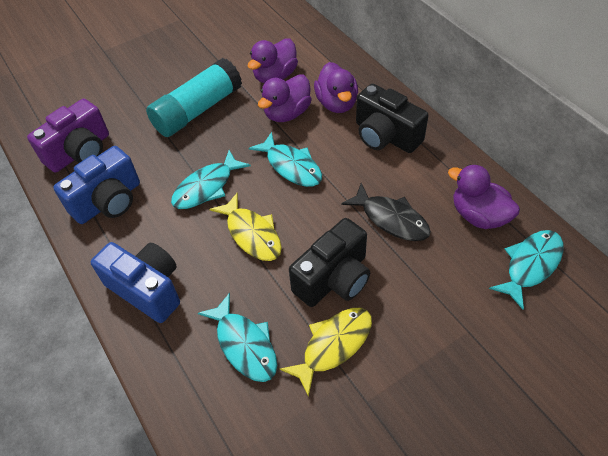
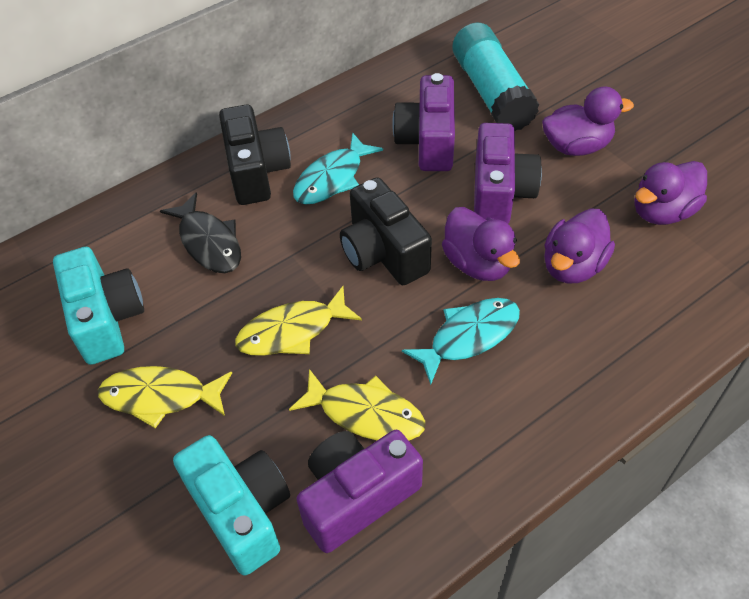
blue camera: [53,146,140,224] [91,242,180,323] = 2 -> none = 0
purple camera: [27,99,109,173] = 1 -> [296,430,423,553] [392,73,455,171] [474,123,542,224] = 3
turquoise camera: none = 0 -> [53,247,144,365] [173,435,290,575] = 2
turquoise fish: [171,150,251,209] [198,293,277,382] [249,132,322,187] [489,230,564,310] = 4 -> [293,133,383,204] [402,298,520,385] = 2
yellow fish: [210,193,282,261] [280,308,372,397] = 2 -> [98,366,232,428] [235,286,362,356] [289,369,425,441] = 3

